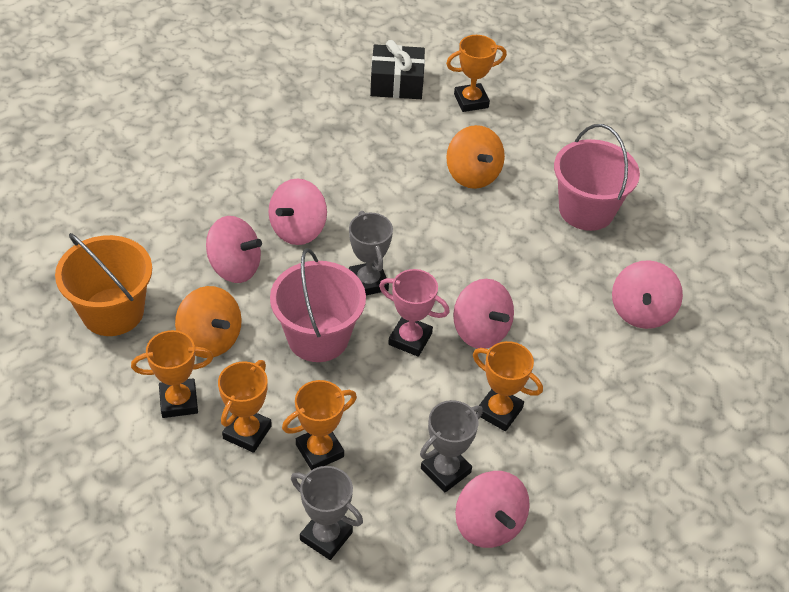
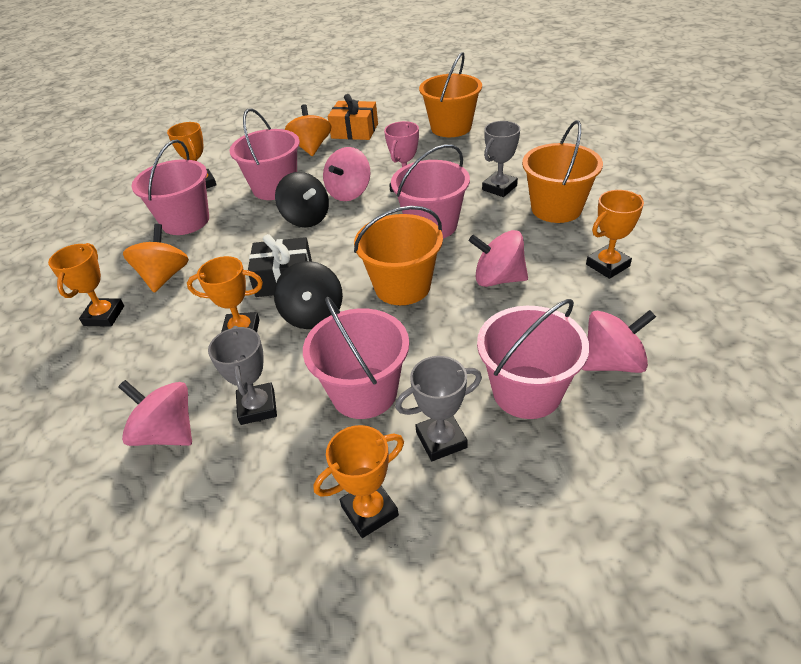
black spinning top: none = 0 -> [274,261,343,329] [275,172,329,227] = 2
orange bucket: [55,233,152,336] = 1 -> [354,206,443,305] [419,52,482,137] [522,120,603,223] = 3
orange gift: none = 0 -> [328,94,378,140] = 1
pink bucket: [270,248,366,362] [554,124,640,231] = 2 -> [131,139,209,235] [229,108,300,200] [303,297,409,419] [391,144,470,239] [477,299,589,419] = 5
pink spinning top: [206,216,262,283] [268,178,327,245] [453,279,514,349] [455,471,530,548] [612,260,683,329] = 5 -> [118,380,192,446] [323,147,371,201] [469,230,528,287] [582,310,656,373] = 4

